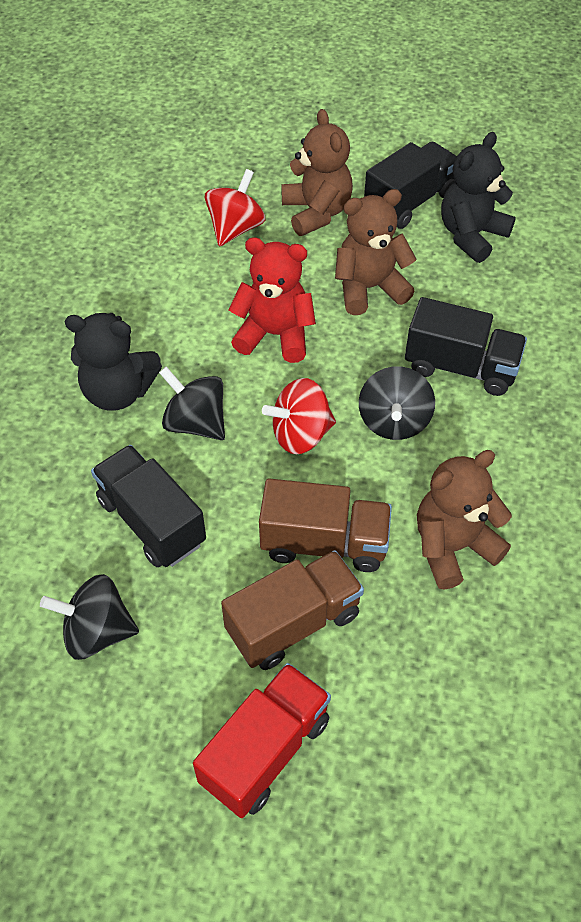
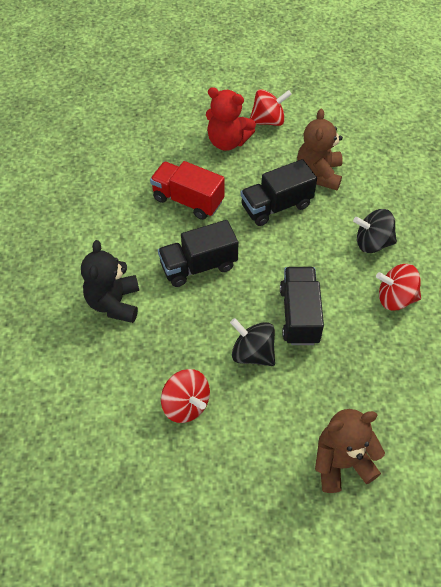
black spinning top: [40,574,139,660] [159,366,225,440] [359,366,435,440] = 3 -> [230,318,275,366] [353,209,397,253] = 2
black teddy bear: [65,313,162,411] [441,132,516,263] = 2 -> [81,240,139,323] = 1
brown teddy bear: [281,109,353,236] [335,189,417,315] [417,450,512,590] = 3 -> [297,109,343,190] [315,409,385,493] = 2
brown truck: [221,550,364,670] [259,478,392,572] = 2 -> none = 0
red spinning top: [205,169,265,246] [262,378,336,454] = 2 -> [161,369,210,423] [250,89,292,126] [376,264,421,311] = 3

